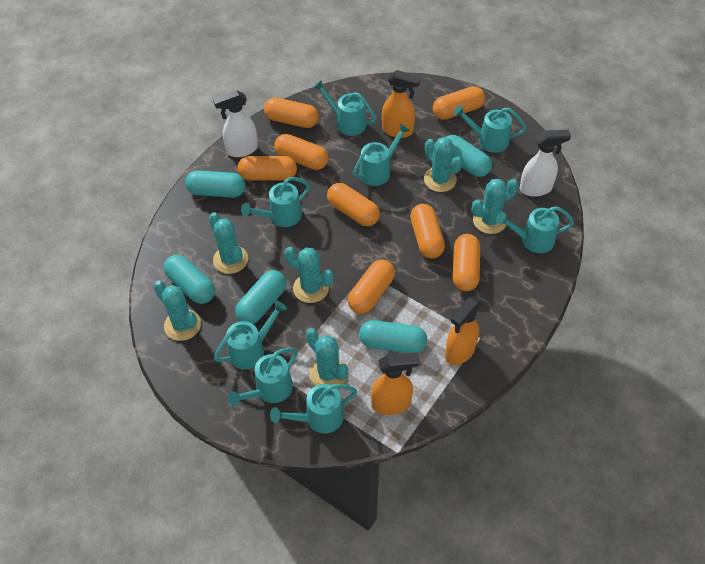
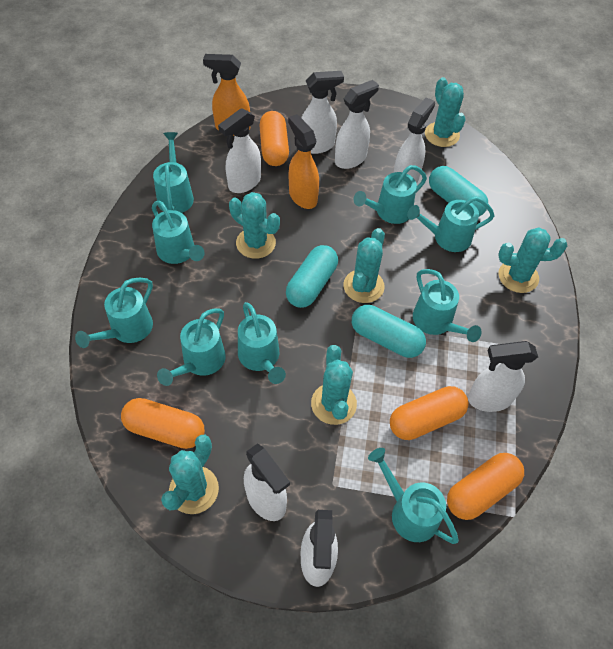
orange capsule: [237,156,297,181] [264,98,319,128] [274,134,328,170] [327,183,380,226] [348,260,395,314] [410,204,445,259] [433,86,485,120] [453,234,480,291] = 8 -> [121,398,205,449] [259,111,289,166] [390,386,469,440] [447,453,524,520] = 4
orange spray bottle: [371,352,420,415] [382,70,421,138] [445,297,482,365] = 3 -> [203,54,250,136] [288,114,319,209] = 2
turquoise capsule: [164,255,215,304] [185,170,245,198] [235,270,286,324] [359,320,427,353] [446,135,492,177] = 5 -> [286,245,338,308] [352,305,426,358] [429,166,488,216] = 3
turquoise watering can: [214,300,287,370] [227,348,298,406] [241,177,310,227] [270,384,357,434] [313,80,376,136] [353,124,410,186] [453,105,526,153] [496,206,574,253] = 8 -> [75,278,153,348] [152,201,205,264] [153,132,194,213] [157,308,226,386] [238,302,286,384] [354,165,427,224] [368,448,459,544] [407,196,495,252] [413,269,482,342] = 9
white spray bottle: [213,90,258,157] [520,130,571,197] = 2 -> [218,108,261,193] [244,443,290,521] [301,71,344,154] [301,510,338,587] [335,80,379,169] [394,97,435,184] [468,341,538,412] = 7

